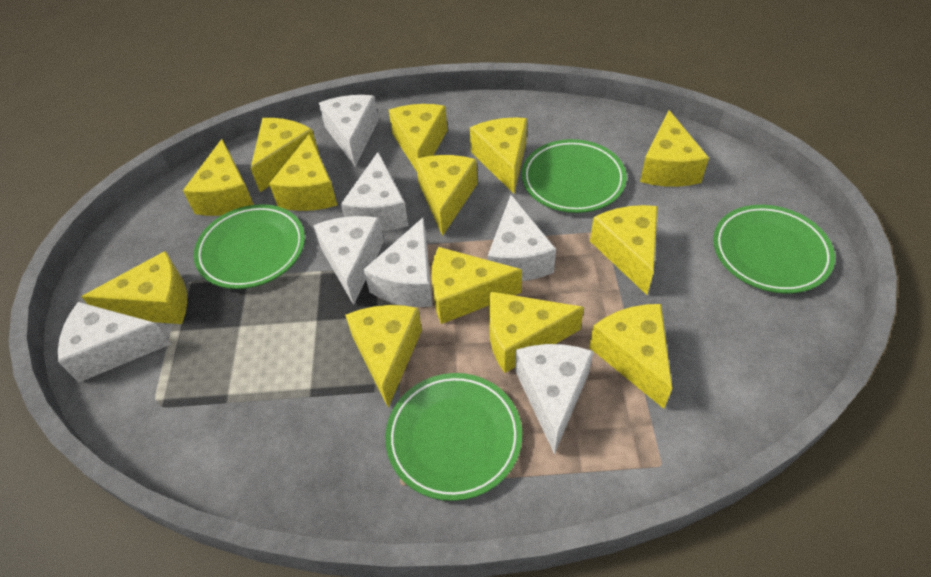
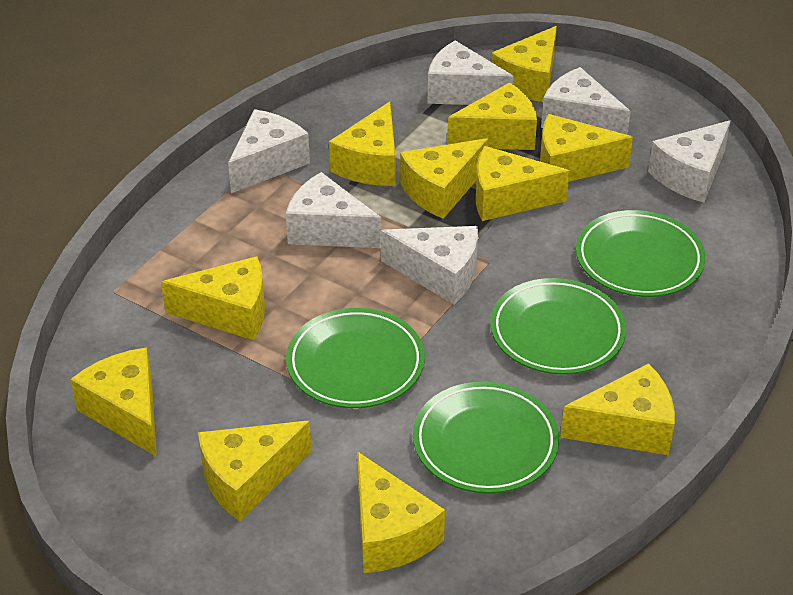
white cheese: [58,302,171,382] [313,216,384,305] [319,95,379,167] [341,152,409,231] [363,218,432,307] [488,195,556,281] [515,344,593,454] = 7 -> [228,109,310,193] [286,172,382,248] [381,226,478,305] [428,40,514,105] [541,67,631,135] [648,120,731,203] = 6
yellow cheese: [81,251,187,324] [183,139,254,216] [250,118,319,192] [269,134,337,211] [345,305,422,408] [389,104,447,171] [415,155,477,236] [431,247,522,324] [470,117,527,194] [489,292,584,373] [589,304,672,409] [590,205,658,295] [640,110,709,187] = 13 -> [70,348,157,457] [161,256,265,340] [198,421,311,521] [329,102,395,186] [357,451,445,573] [400,138,488,219] [447,82,537,150] [476,146,570,221] [491,26,557,102] [540,114,633,182] [560,363,675,455] = 11

